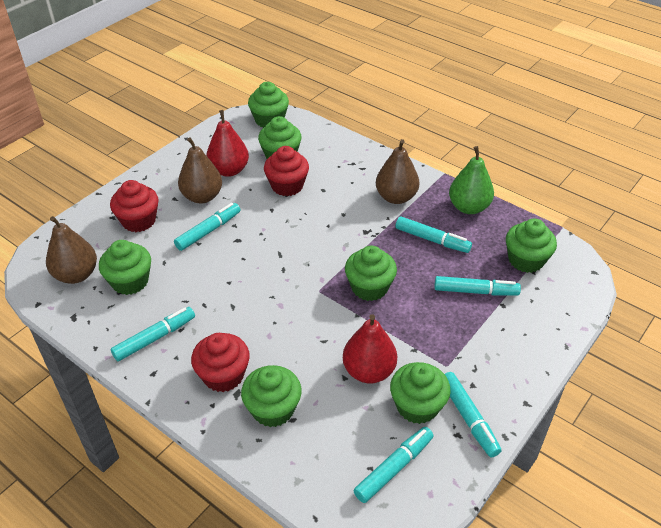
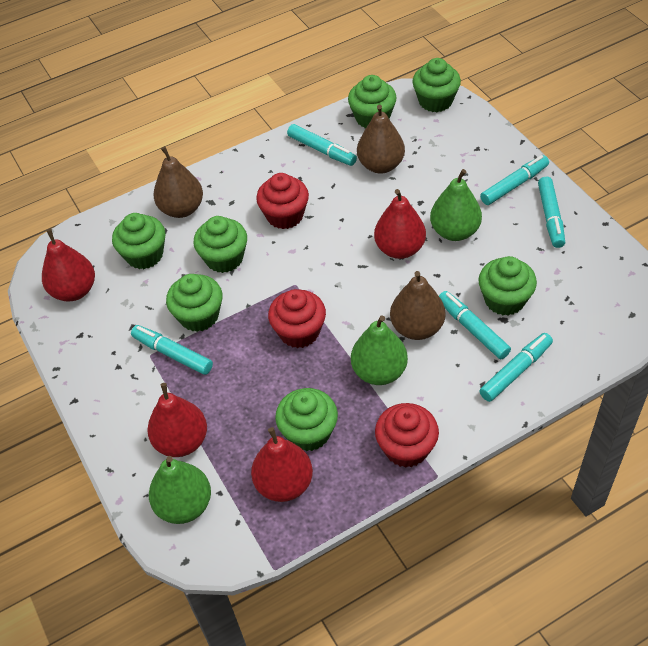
green pear: [449,146,494,214] = 1 -> [149,456,211,524] [351,315,408,385] [430,169,482,241] = 3
red pear: [206,110,249,177] [343,314,397,384] = 2 -> [42,229,95,301] [147,383,207,457] [251,427,313,502] [374,189,426,259] = 4

